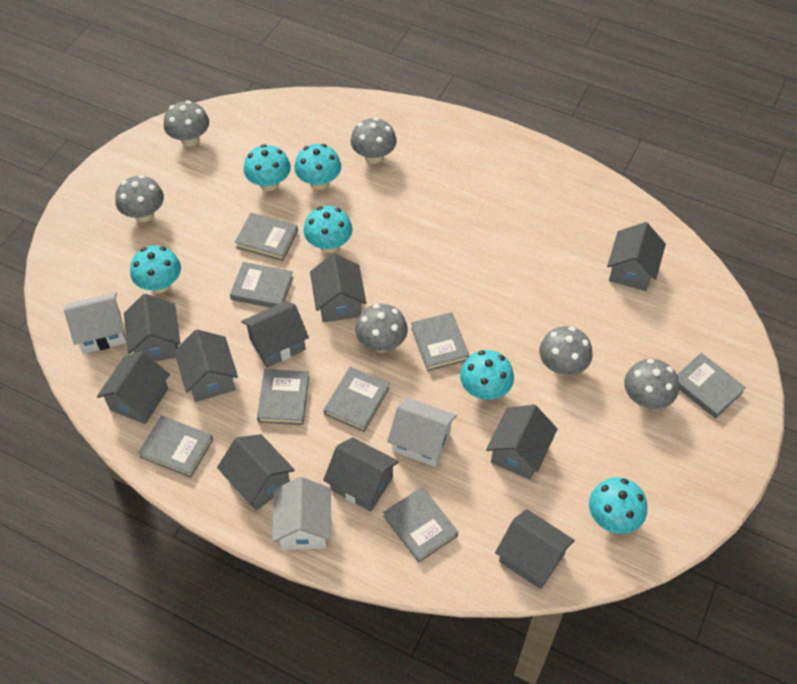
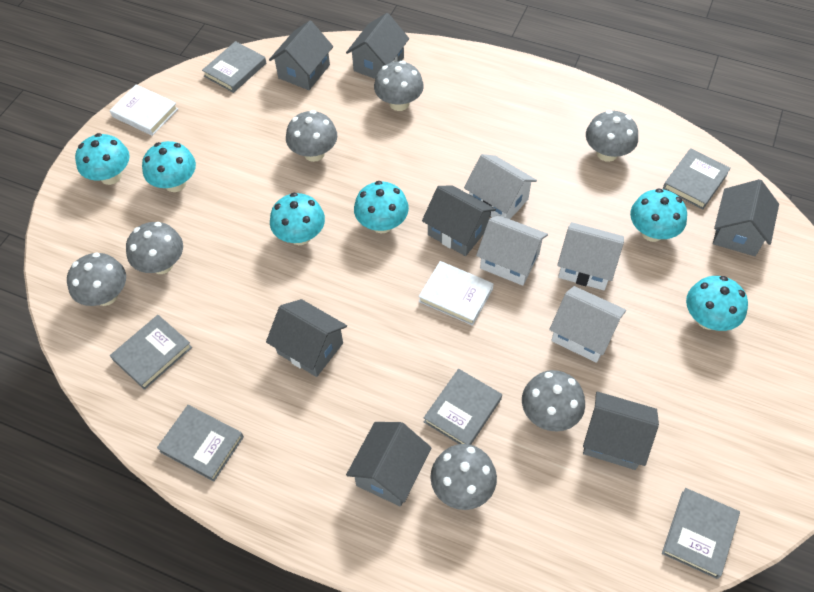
grey book: [138,416,213,478] [230,262,293,308] [235,213,298,261] [257,369,310,425] [324,367,390,432] [383,487,458,563] [411,312,470,371] [677,353,746,419] = 8 -> [110,315,192,390] [157,405,244,482] [202,41,266,93] [424,369,502,445] [662,488,740,579] [663,149,731,209] = 6
grey house: [97,351,170,424] [124,294,180,362] [174,330,238,402] [217,434,295,511] [241,301,309,368] [310,253,366,322] [323,437,399,511] [486,405,558,479] [495,509,575,589] [607,222,666,291] = 10 -> [266,299,347,377] [269,21,333,90] [346,13,409,79] [346,422,432,507] [422,185,496,256] [583,391,659,470] [713,179,779,256] = 7
grey mushroom: [115,175,164,222] [164,100,209,146] [350,117,397,164] [355,304,408,352] [539,326,593,376] [624,359,679,409] = 6 -> [67,253,126,306] [126,222,183,274] [286,110,337,162] [374,61,424,111] [430,444,497,510] [522,370,585,431] [586,110,638,162] = 7
white book: none = 0 -> [110,84,178,136] [418,261,494,326] = 2
white house: [64,292,126,354] [272,477,331,550] [387,398,457,467] = 3 -> [464,154,537,219] [476,215,548,286] [549,286,626,363] [557,222,624,291] = 4

